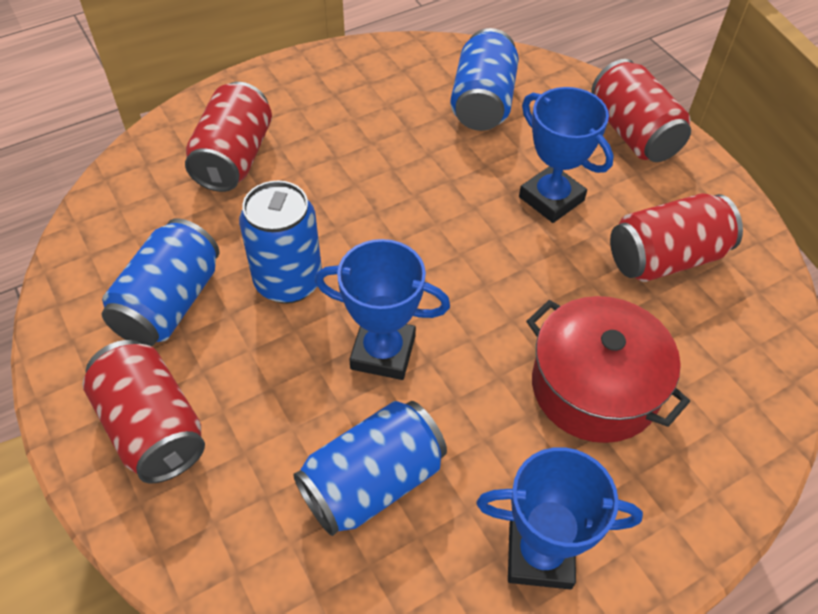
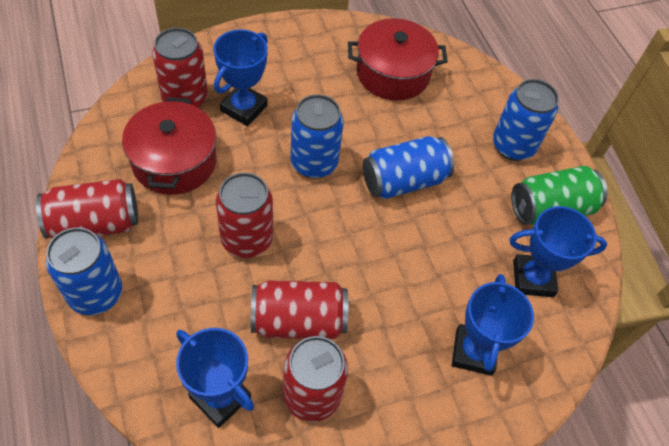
blue trophy: [315,239,450,380] [476,447,643,589] [519,87,614,223] = 3 -> [176,328,254,428] [213,29,268,126] [452,274,534,376] [510,206,607,297] = 4
green can: none = 0 -> [511,166,608,225] = 1
red can: [83,340,205,483] [185,82,272,192] [592,59,691,162] [610,193,743,282] = 4 -> [36,179,138,239] [152,28,208,108] [216,172,273,258] [251,281,348,339] [283,336,348,422] = 5
red pot: [526,296,690,443] = 1 -> [122,97,216,195] [348,19,448,101] = 2

